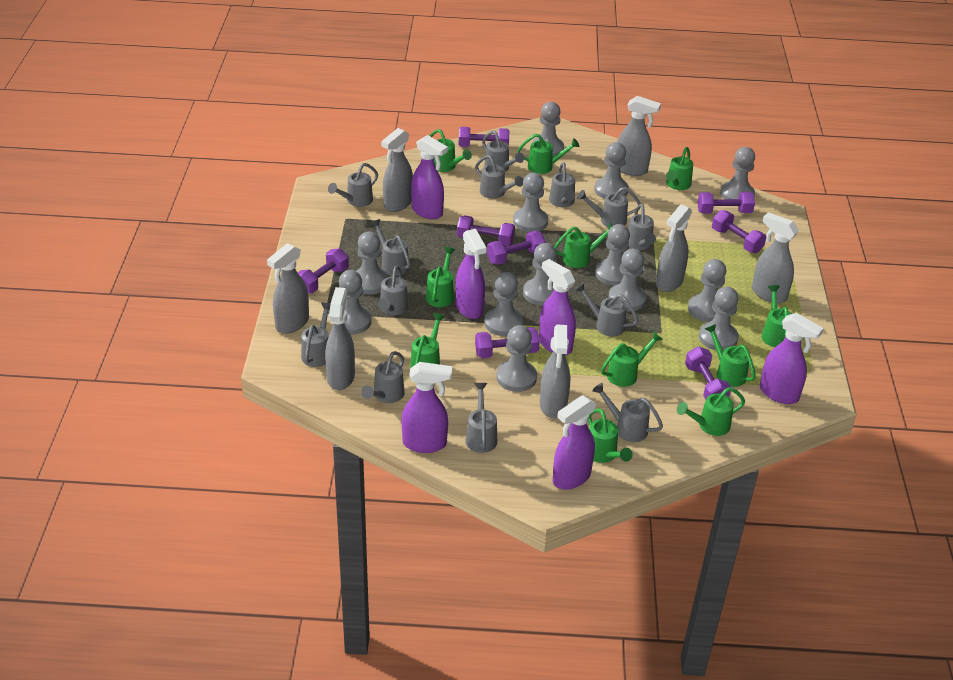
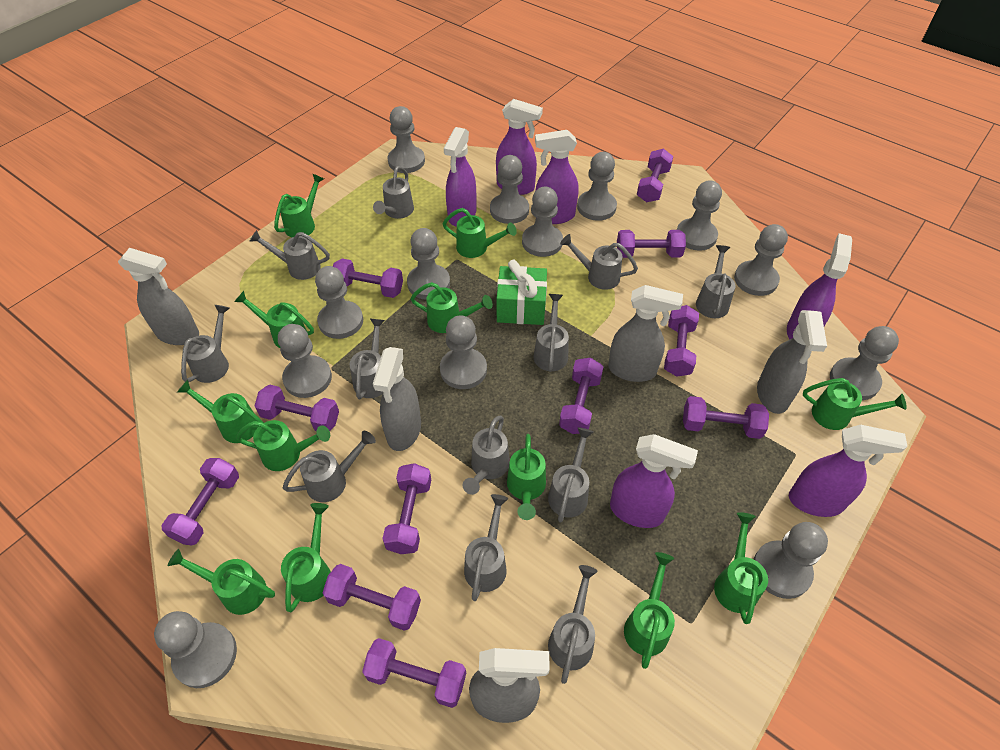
green gift: none = 0 -> [497,260,547,325] = 1
green watering can: [410,313,445,368] [426,247,455,307] [429,129,472,172] [517,134,580,174] [554,223,613,268] [588,408,633,463] [601,332,663,387] [666,147,693,190] [677,387,745,436] [705,324,756,387] [761,285,792,347] = 11 -> [167,549,275,615] [177,380,264,443] [234,291,314,348] [236,420,330,471] [274,174,324,237] [281,503,331,612] [410,282,493,333] [442,208,517,258] [507,434,546,520] [624,552,675,669] [714,512,768,624] [803,378,907,430] = 12
grey spray bottle: [267,243,309,334] [325,287,355,390] [381,128,413,212] [540,325,570,419] [617,96,661,176] [656,205,692,292] [752,212,799,303] = 7 -> [118,248,199,345] [373,347,421,451] [469,648,550,723] [608,285,683,382] [757,310,827,414] = 5
grey watering can: [301,302,330,367] [328,163,378,207] [361,351,405,403] [370,219,411,276] [378,266,408,315] [465,383,497,453] [475,155,523,199] [482,131,524,172] [549,162,575,207] [574,282,639,337] [577,187,641,227] [592,383,663,442] [628,204,656,250] = 13 -> [181,305,229,383] [249,230,330,280] [283,431,376,502] [350,319,385,399] [373,166,414,219] [463,415,510,495] [464,494,508,601] [534,294,569,372] [548,427,593,523] [548,565,598,684] [560,234,638,290] [696,245,736,318] = 12
purple dumbbell: [297,248,349,293] [457,215,515,246] [459,127,510,147] [475,327,540,358] [487,231,546,265] [685,347,731,400] [698,192,755,214] [712,210,766,253] = 8 -> [161,458,239,546] [255,384,339,431] [323,564,421,631] [333,259,403,298] [362,638,466,708] [382,463,431,554] [559,358,603,434] [617,230,686,258] [637,149,673,202] [664,305,699,377] [683,396,769,439] = 11

